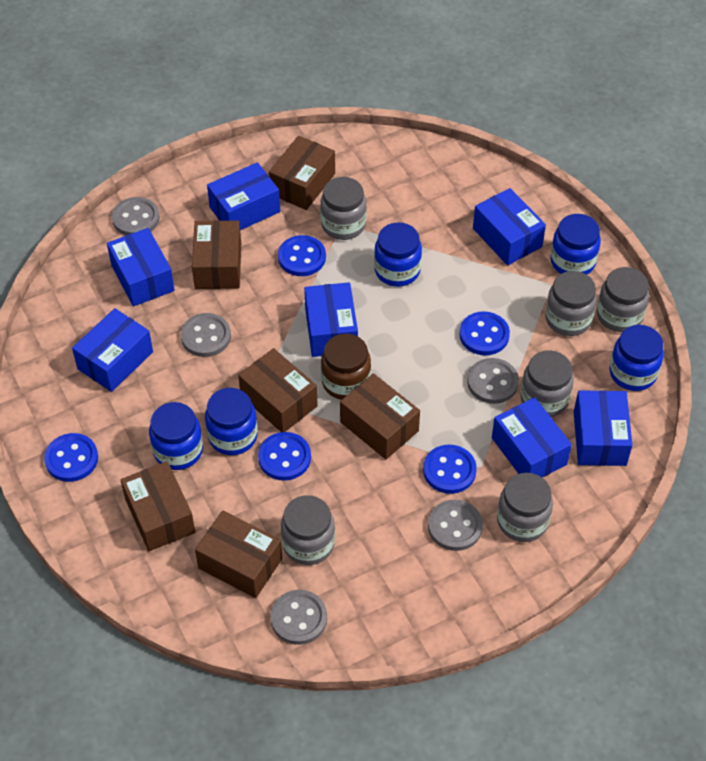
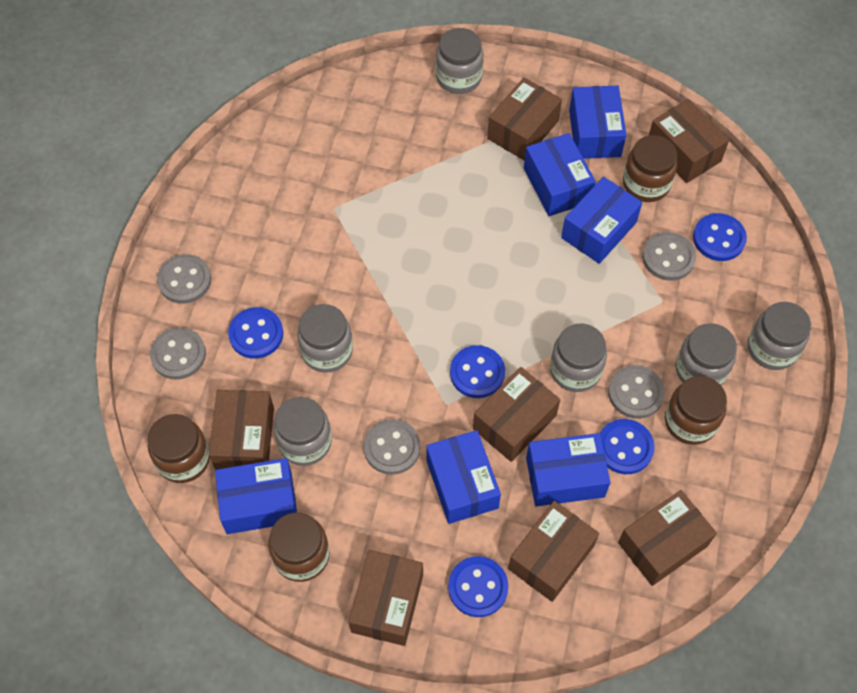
blue box: [72,308,153,392] [107,228,175,307] [207,162,280,230] [304,282,358,357] [473,188,546,265] [492,397,572,477] [574,390,632,466] = 7 -> [215,458,297,534] [426,430,501,524] [524,133,596,216] [526,433,611,506] [561,177,642,264] [569,86,626,159] = 6
blue jar: [149,402,203,470] [205,388,258,455] [374,222,422,287] [550,214,601,275] [610,325,664,391] = 5 -> none = 0
brown box: [121,461,195,551] [192,220,241,289] [195,511,282,598] [238,348,318,432] [269,136,335,210] [340,373,420,459] = 6 -> [209,390,274,470] [349,550,423,646] [473,367,560,462] [487,77,562,161] [508,501,599,602] [618,490,717,586] [649,99,729,183] = 7
brown jar: [321,334,371,400] = 1 -> [148,414,210,483] [268,512,330,582] [623,135,677,202] [665,376,727,445] = 4

